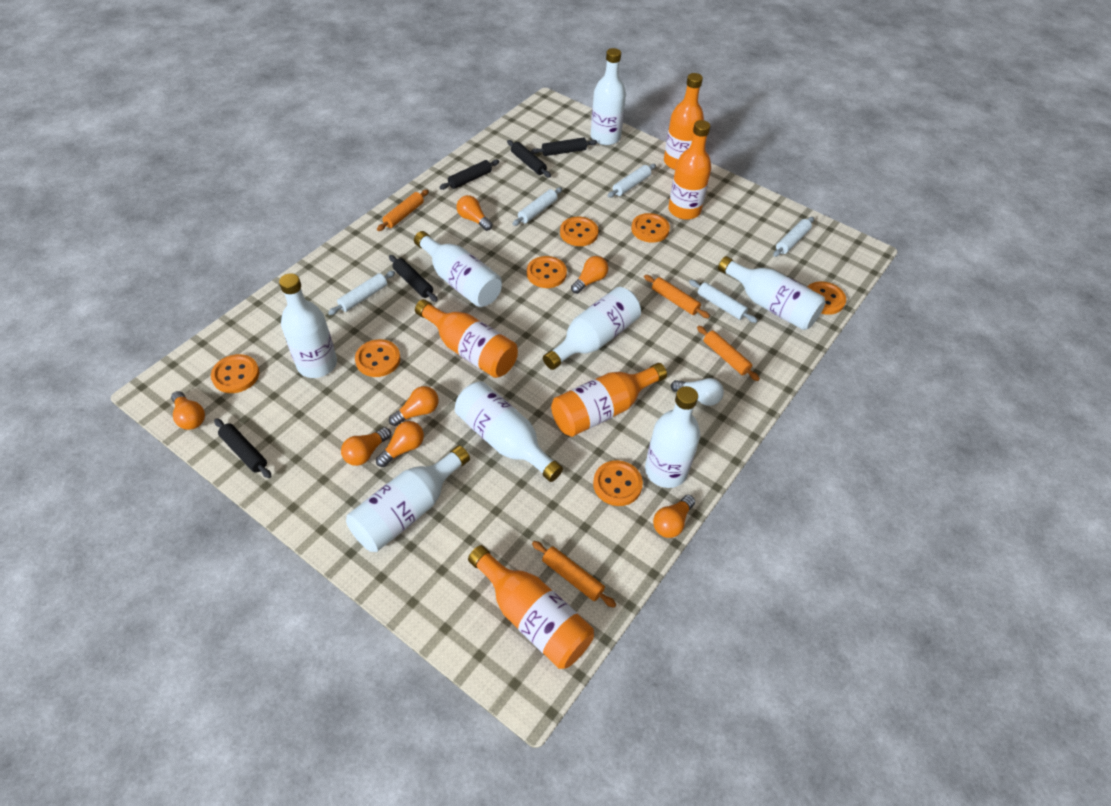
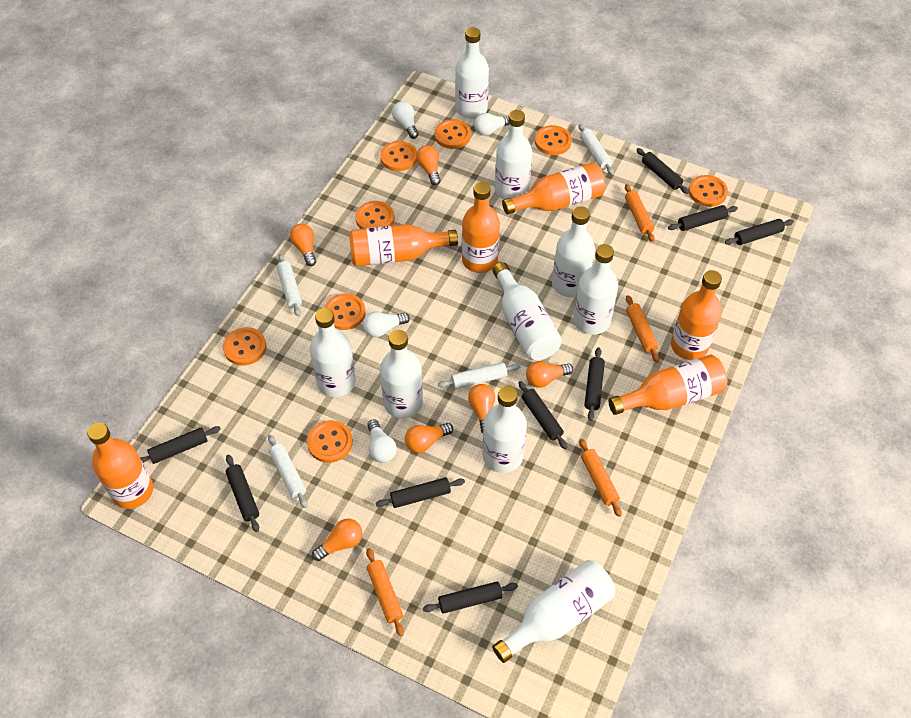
black rolling pin: [214,418,271,478] [389,255,438,302] [439,160,499,190] [507,140,551,178] [531,138,597,156] = 5 -> [140,426,221,464] [226,455,259,532] [375,477,465,508] [423,581,518,614] [518,381,568,449] [584,347,605,421] [636,148,689,194] [668,205,738,231] [725,219,794,245] = 9
orange bottle: [415,299,518,378] [468,545,594,669] [551,363,667,437] [664,73,704,170] [668,120,711,220] = 5 -> [87,423,153,509] [349,224,458,266] [462,182,500,273] [502,162,606,214] [609,355,727,415] [671,270,722,360] = 6
orange button: [211,354,260,393] [355,339,401,377] [527,256,567,288] [560,217,599,246] [593,460,643,506] [631,213,670,243] [807,281,846,315] = 7 -> [223,327,267,365] [307,420,353,463] [324,293,366,330] [355,201,395,229] [380,141,417,171] [434,119,471,149] [535,125,572,155] [688,175,728,207] = 8
orange light bulb: [171,391,205,430] [341,427,391,466] [376,421,424,467] [389,386,439,426] [457,195,492,231] [571,256,608,294] [653,495,695,538] = 7 -> [290,224,316,266] [312,519,363,561] [405,423,453,453] [416,145,440,185] [468,384,495,433] [526,361,573,388] = 6
white bottle: [279,273,337,378] [346,445,470,552] [414,231,502,307] [455,381,563,482] [543,287,641,370] [591,48,626,145] [645,386,700,488] [718,256,826,330] = 8 -> [310,308,356,397] [380,330,423,419] [455,27,489,119] [482,386,527,473] [492,560,615,663] [493,262,562,360] [495,110,532,199] [552,206,595,297] [573,244,618,335] = 9
white light bulb: [671,378,724,406] = 1 -> [363,312,410,337] [367,419,397,463] [392,101,419,139] [474,113,509,136] = 4
white rolling pin: [328,271,395,315] [512,187,562,226] [608,164,656,198] [689,280,758,323] [773,217,814,257] = 5 -> [268,435,308,508] [277,254,302,317] [438,362,521,389] [579,124,614,175] = 4

